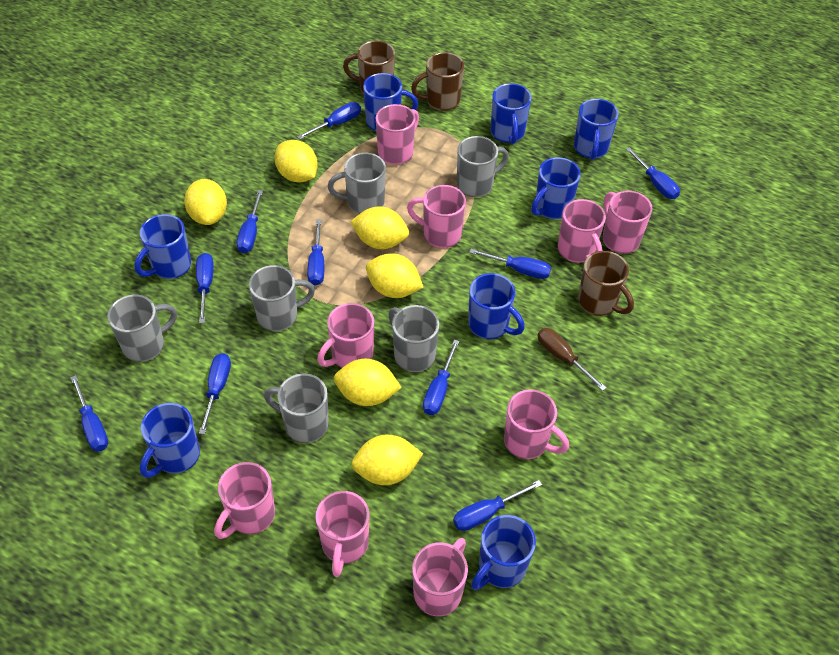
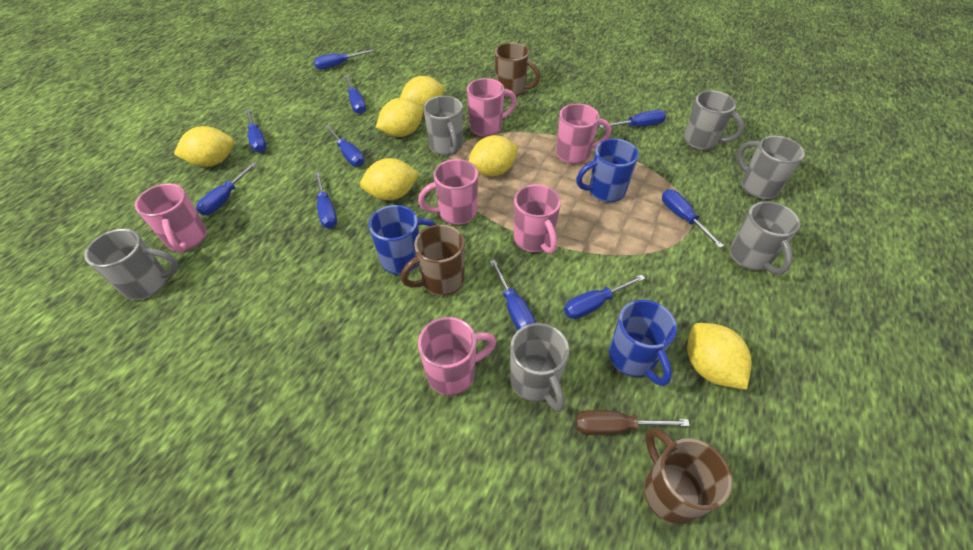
blue mug: [134,214,191,279] [140,403,200,478] [363,73,418,131] [468,273,525,339] [471,515,536,590] [491,83,532,144] [531,157,581,219] [574,99,619,160] = 8 -> [369,205,436,275] [576,139,639,202] [609,300,677,386] = 3
pink mug: [214,462,275,539] [315,491,370,577] [317,303,374,368] [376,104,419,165] [407,185,466,248] [412,538,468,616] [504,389,569,459] [558,199,606,263] [603,191,652,254] = 9 -> [135,183,207,253] [418,159,478,225] [418,317,497,395] [467,78,517,137] [514,184,561,254] [556,104,611,164] = 6

